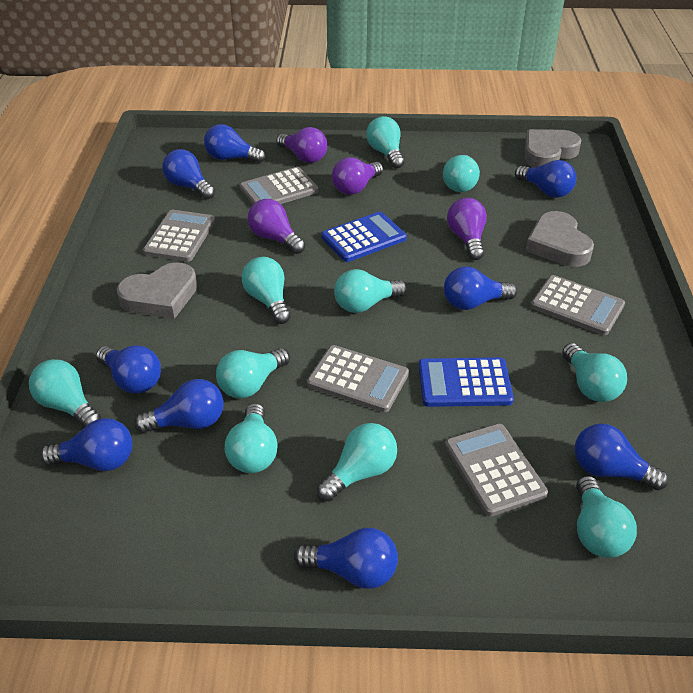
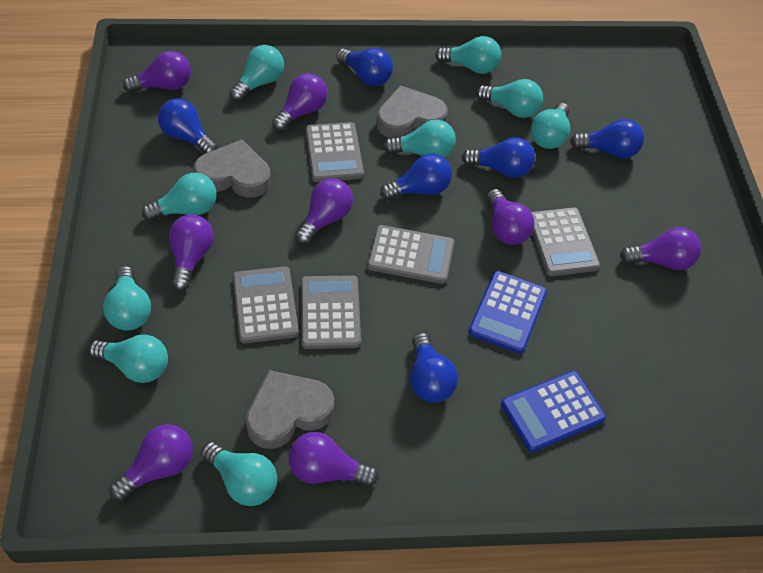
blue light bulb: [40,418,132,471] [96,346,161,394] [135,379,224,433] [162,149,215,199] [204,124,266,163] [294,528,398,589] [444,267,517,310] [515,160,576,198] [574,424,669,490] = 9 -> [158,98,218,153] [336,48,393,86] [380,154,452,200] [410,332,458,403] [461,137,535,178] [570,119,644,159] = 6
purple light bulb: [248,199,305,254] [276,127,327,163] [332,157,383,195] [447,198,487,260] = 4 -> [110,424,193,501] [123,51,191,93] [169,214,214,291] [272,73,328,131] [288,432,379,486] [295,178,353,244] [486,189,534,245] [620,227,701,270] = 8
turquoise light bulb: [29,359,101,428] [216,348,290,398] [225,403,278,473] [242,257,291,324] [317,423,397,501] [334,269,407,313] [366,116,404,169] [443,155,480,192] [562,343,627,402] [576,476,637,558] = 10 -> [89,334,168,383] [103,266,151,331] [142,173,217,221] [201,442,277,506] [229,45,284,101] [383,120,456,157] [435,36,501,74] [476,79,543,118] [531,103,570,149] = 9

